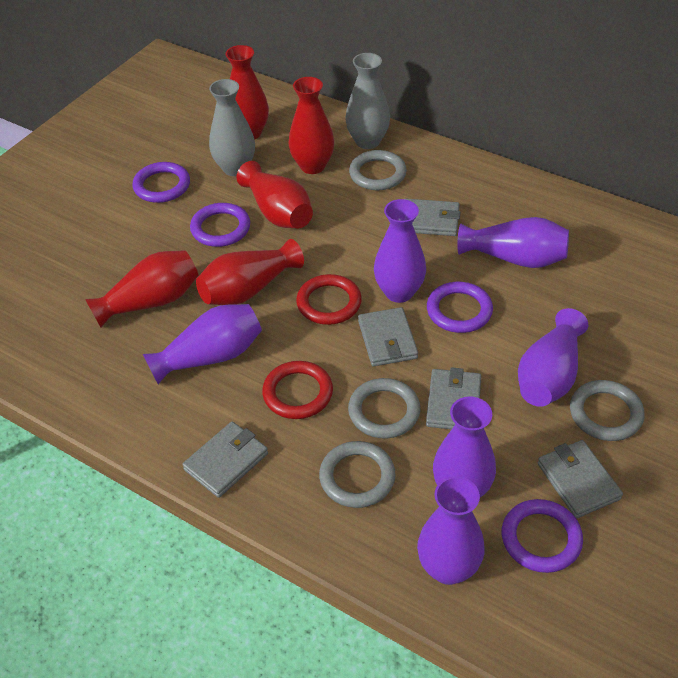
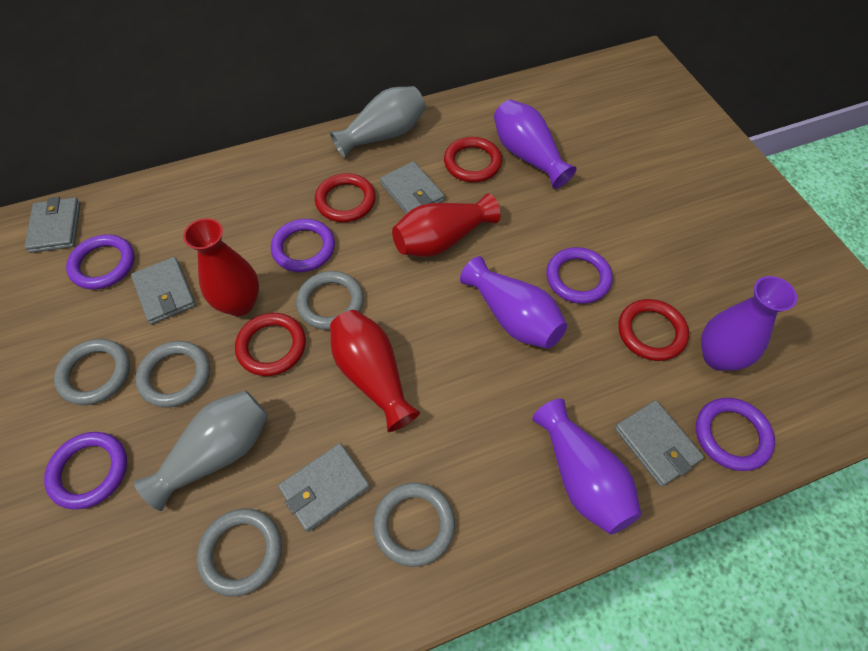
grey ring: [319,441,395,508] [348,378,420,438] [349,150,407,190] [570,380,644,441] = 4 -> [54,339,130,405] [135,341,210,407] [197,508,282,597] [296,271,364,330] [373,483,455,567] = 5
purple ring: [132,162,190,203] [190,203,250,247] [427,282,493,333] [502,499,583,573] = 4 -> [44,432,127,509] [66,234,134,290] [271,219,335,272] [546,247,613,304] [696,398,775,471] = 5
purple vase: [143,304,262,384] [374,199,426,303] [417,476,485,585] [433,396,496,497] [457,217,569,268] [518,308,588,407] = 6 -> [460,256,567,349] [494,100,577,189] [532,399,641,534] [701,276,797,371] = 4
red ring: [262,361,333,419] [296,274,362,325] = 2 -> [235,313,306,376] [315,173,376,222] [444,137,502,182] [618,299,689,361] = 4
red vase: [85,250,199,327] [196,239,304,305] [225,45,269,140] [237,161,313,228] [289,77,334,174] = 5 -> [183,218,259,316] [330,310,420,432] [392,193,501,257] = 3

